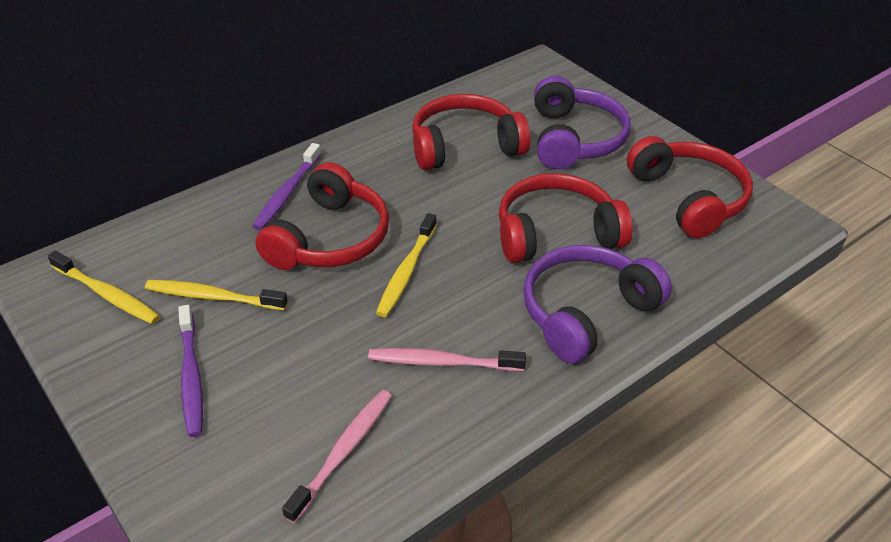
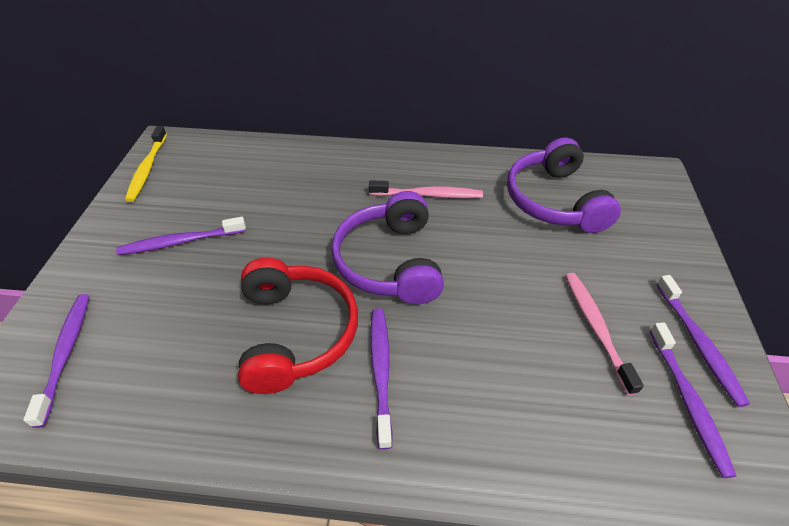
purple toothbrush: [178,305,203,437] [252,143,321,230] = 2 -> [23,294,89,428] [116,217,246,255] [370,308,393,449] [650,322,737,478] [656,275,750,407] = 5
red headphones: [255,162,389,270] [412,94,531,170] [499,173,633,263] [627,136,753,238] = 4 -> [238,257,358,394] = 1
yellow toothbrush: [48,251,160,324] [145,280,288,310] [376,213,437,317] = 3 -> [125,126,167,202] = 1

